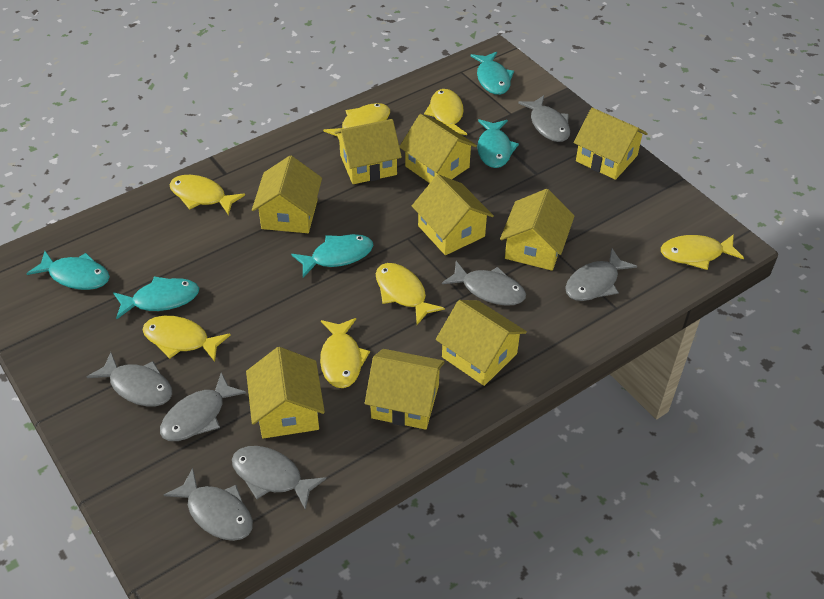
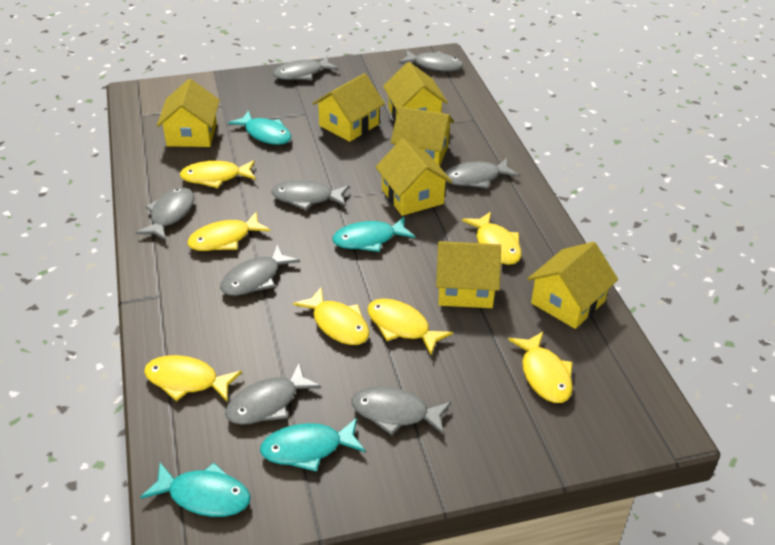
grey fish: [87,352,172,406] [160,372,246,441] [164,468,253,541] [232,446,326,510] [442,261,526,306] [518,95,570,142] [565,249,637,301] = 7 -> [135,187,194,240] [220,245,300,296] [225,363,321,425] [271,180,349,210] [273,56,338,80] [351,386,451,435] [398,50,463,71] [445,158,519,188] = 8
turquoise fish: [26,251,110,290] [113,276,199,319] [291,234,374,277] [471,52,514,95] [477,119,519,168] = 5 -> [140,463,251,517] [228,111,291,145] [260,418,365,472] [332,216,415,252] = 4
yellow house: [246,347,325,439] [252,156,322,233] [335,119,402,184] [365,349,445,430] [399,114,477,183] [412,174,494,255] [436,300,527,386] [500,189,574,271] [574,108,648,180] = 9 -> [157,79,220,147] [313,73,385,142] [375,138,452,216] [383,62,448,121] [391,106,454,167] [436,241,501,308] [527,242,618,329] = 7

